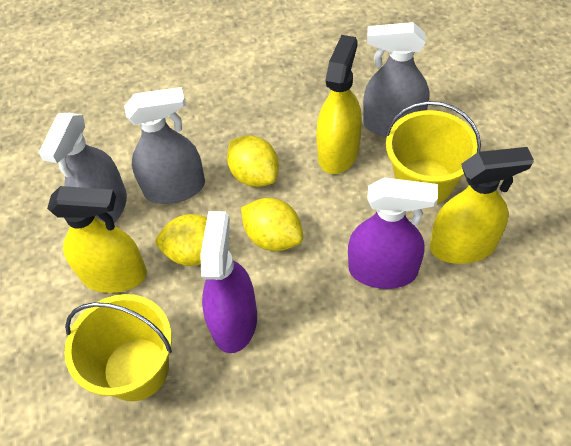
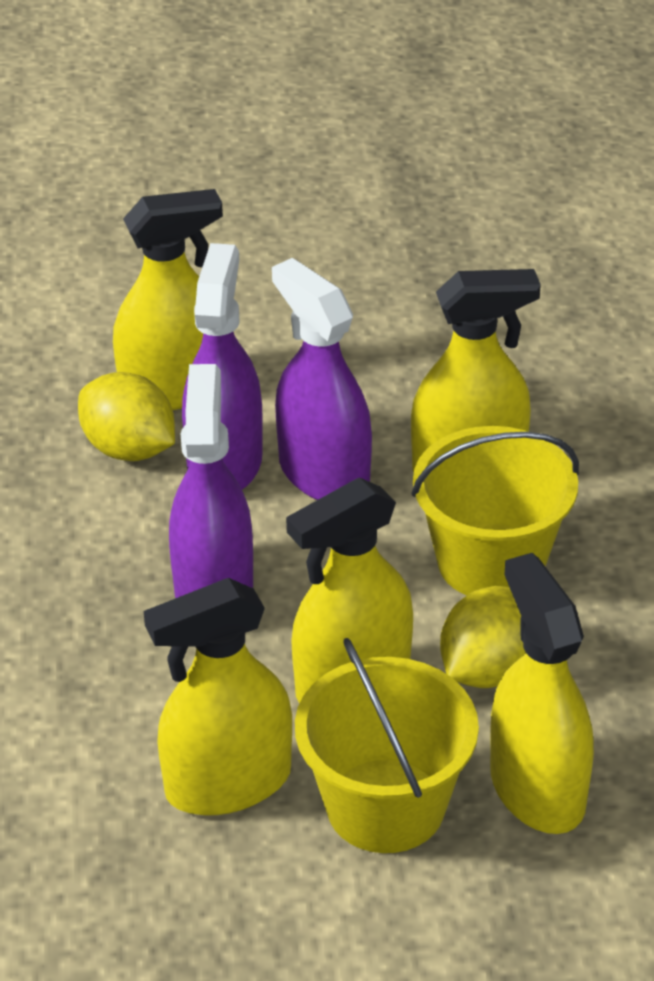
grey spray bottle: [39,113,127,223] [124,87,205,204] [363,22,429,137] = 3 -> none = 0
purple spray bottle: [200,211,257,353] [348,177,438,289] = 2 -> [169,364,253,598] [182,243,263,490] [272,258,372,500] = 3
yellow lemon: [155,214,230,266] [227,135,279,187] [241,198,303,251] = 3 -> [78,372,175,461] [440,586,526,688] = 2
yellow spray bottle: [47,186,147,293] [316,35,362,174] [430,147,534,264] = 3 -> [113,189,223,410] [144,578,292,816] [286,478,413,704] [411,269,541,472] [490,553,594,834] = 5

